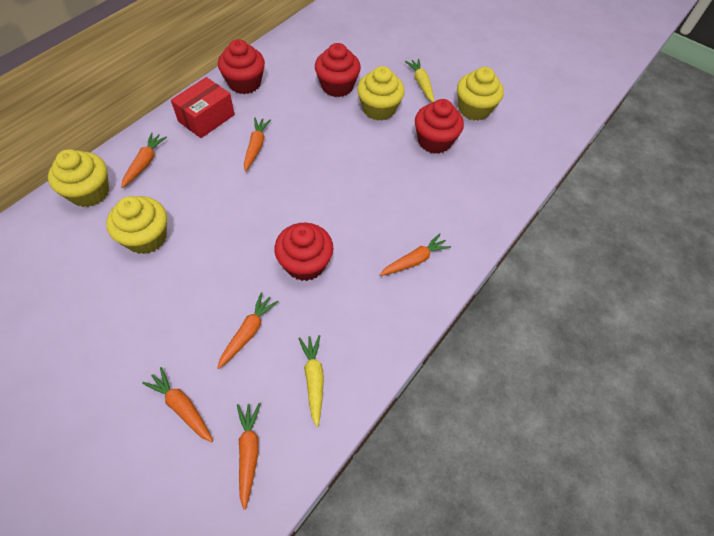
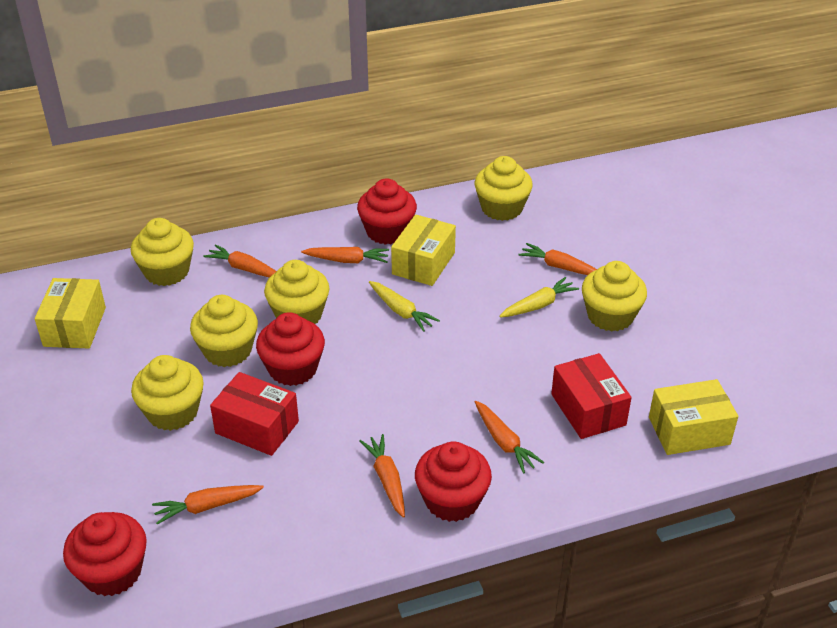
red box: [171,77,235,138] = 1 -> [210,372,299,456] [551,353,632,439] = 2
yellow box: none = 0 -> [35,278,106,349] [391,215,456,286] [649,379,738,455] = 3
yellow cupcake: [48,149,109,207] [106,196,167,254] [357,66,405,121] [457,67,504,121] = 4 -> [131,218,194,286] [131,355,204,431] [190,295,258,367] [264,260,330,324] [475,156,533,221] [582,261,647,331] = 6

